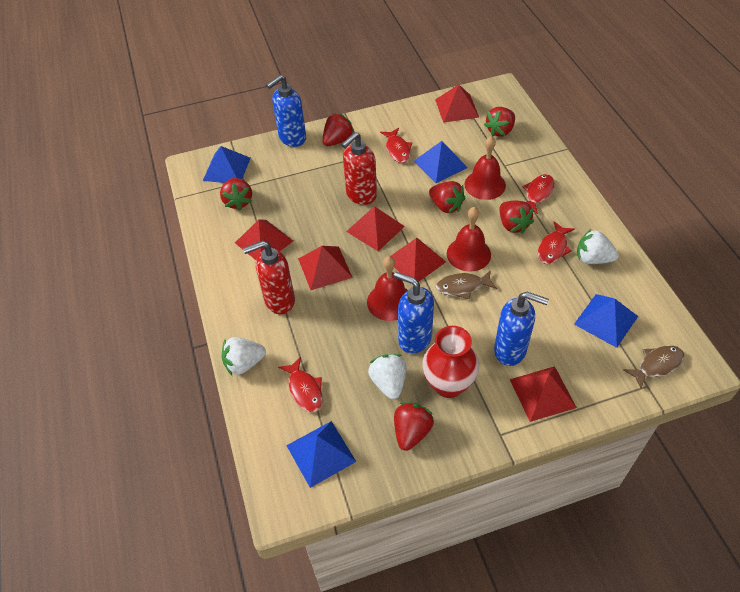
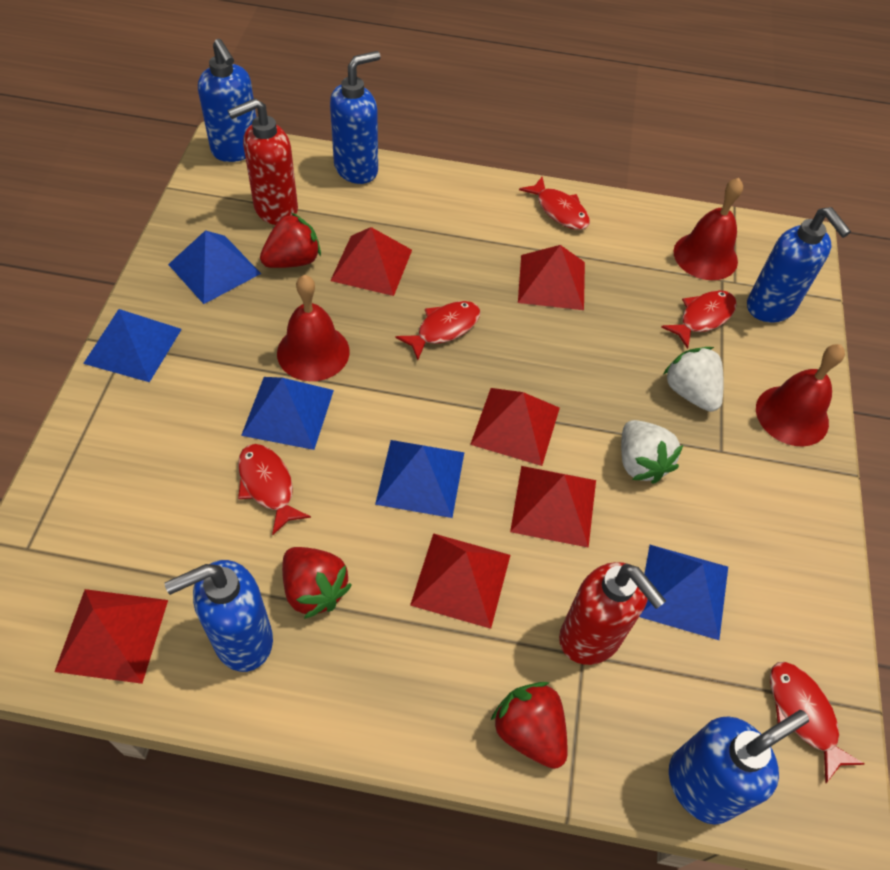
blue pyramid: [203,146,250,183] [286,421,356,488] [414,141,468,183] [574,294,638,348] = 4 -> [83,309,182,382] [168,230,261,304] [241,377,334,450] [375,440,464,518] [639,545,728,640] = 5
blue soap dispenser: [266,75,306,147] [394,272,434,354] [494,292,549,366] = 3 -> [164,560,273,672] [198,39,256,162] [330,51,381,184] [669,710,809,825] [747,207,851,322] = 5
brown fish: [436,270,497,299] [623,345,684,389] = 2 -> none = 0
red fish: [278,357,323,413] [380,128,412,163] [522,174,555,214] [538,221,575,264] = 4 -> [238,444,311,536] [396,301,480,360] [519,177,590,230] [661,290,737,349] [770,662,864,784] = 5
red strawberry: [220,178,252,211] [322,113,354,146] [394,402,434,451] [429,181,465,213] [484,107,515,137] [500,201,534,233] = 6 -> [260,213,321,268] [282,547,352,619] [491,682,567,769] = 3
red vase: [422,326,479,398] = 1 -> none = 0
white strawberry: [222,337,266,375] [368,354,406,399] [577,229,619,264] = 3 -> [621,420,683,484] [663,347,724,412] = 2

